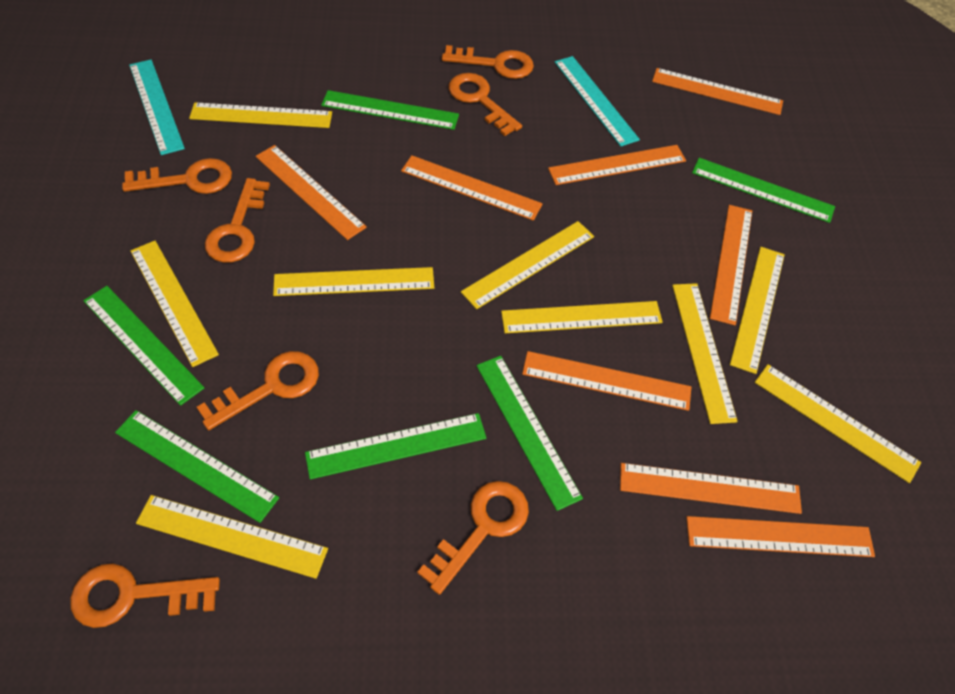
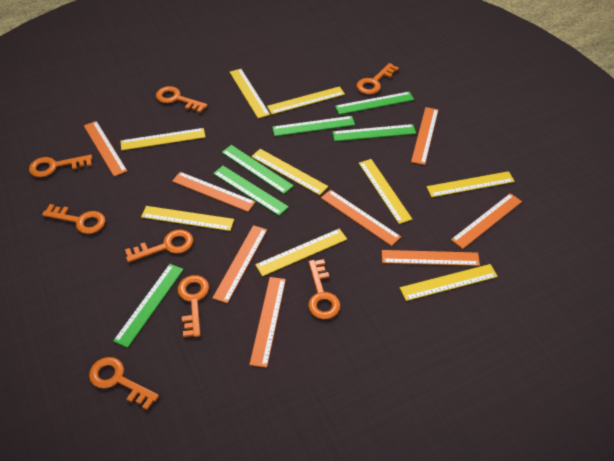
orange key: [70,564,220,628] [122,158,232,194] [197,351,319,430] [205,178,270,263] [417,481,529,595] [442,45,534,79] [449,73,522,136] = 7 -> [29,155,92,177] [42,204,106,234] [89,357,159,410] [125,229,193,262] [156,86,208,113] [178,275,209,337] [308,259,340,319] [356,63,399,94] = 8
turquoise ruler: [129,60,185,155] [555,56,640,147] = 2 -> none = 0

